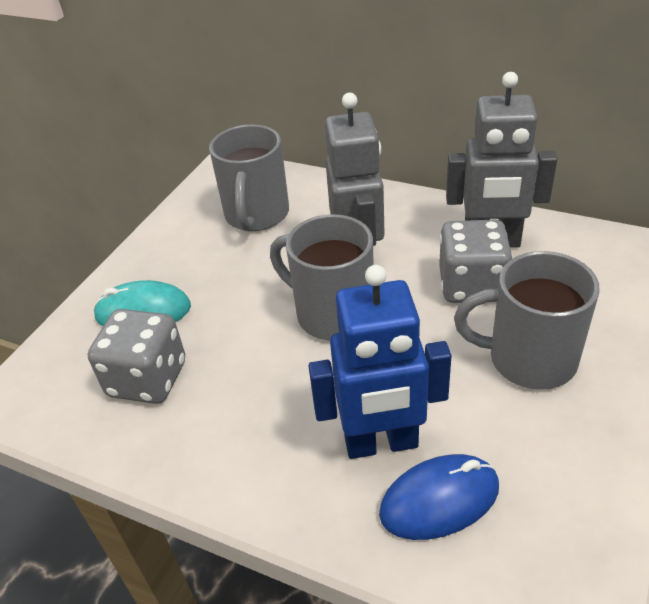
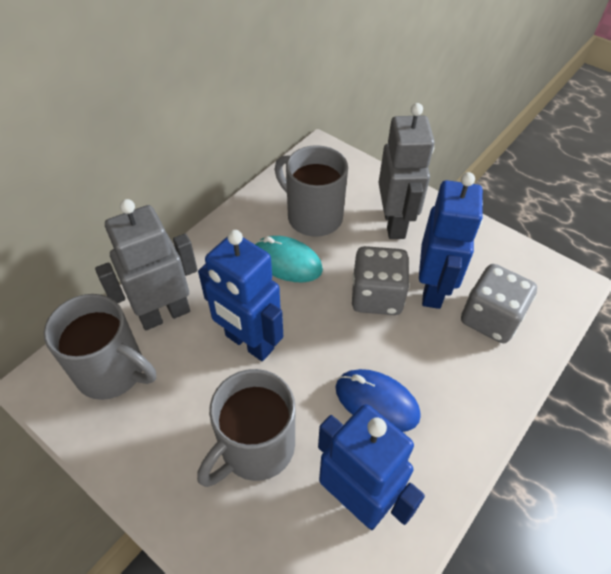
blue robot: [308,265,451,459] = 1 -> [198,230,283,361] [318,404,425,530] [419,172,483,309] = 3

